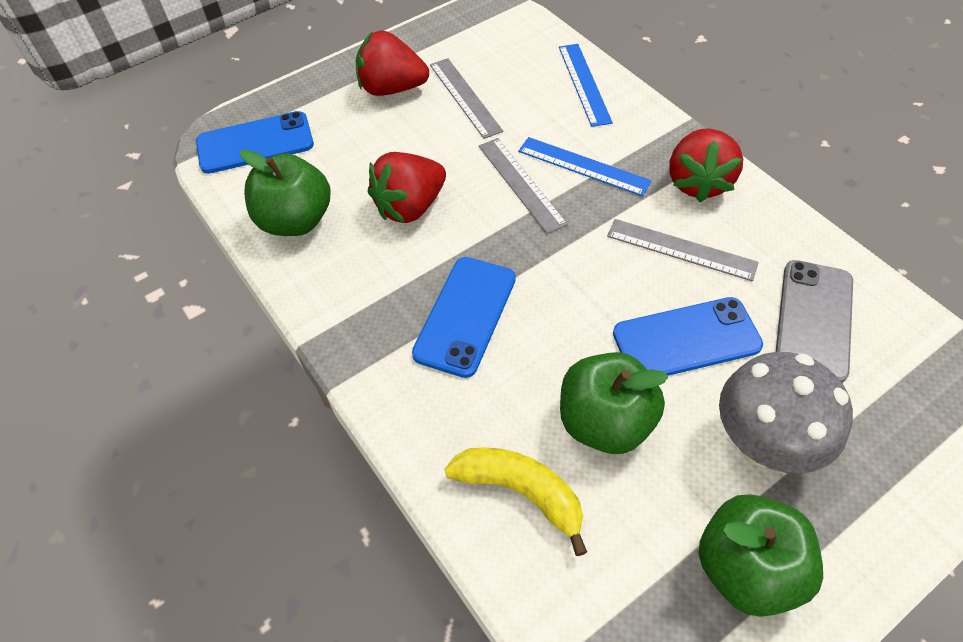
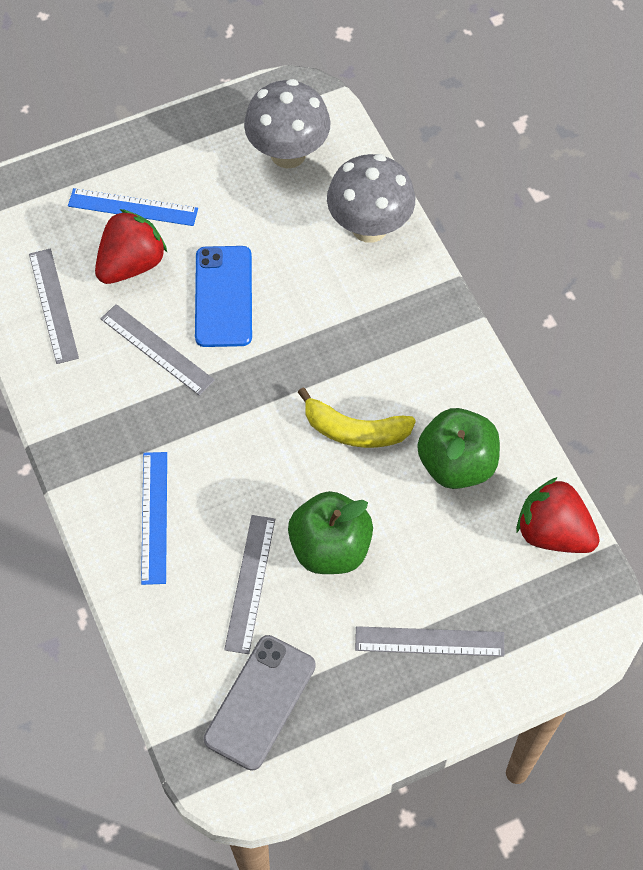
blue phone: [196,111,314,174] [412,257,516,378] [613,297,763,376] = 3 -> [195,246,252,347] = 1
green apple: [240,149,331,236] [560,352,668,454] [699,494,823,617] = 3 -> [288,491,373,574] [417,408,500,489] = 2
grey mushroom: [719,352,853,474] = 1 -> [244,79,330,169] [327,154,415,243] = 2
grey ruler: [430,58,503,139] [479,138,568,234] [607,219,759,281] = 3 -> [29,249,79,364] [101,304,215,396] [224,515,275,654] [355,626,504,656] = 4
red strawberry: [356,30,429,96] [368,152,446,223] [669,128,743,202] = 3 -> [95,209,167,284] [516,477,600,553] = 2

